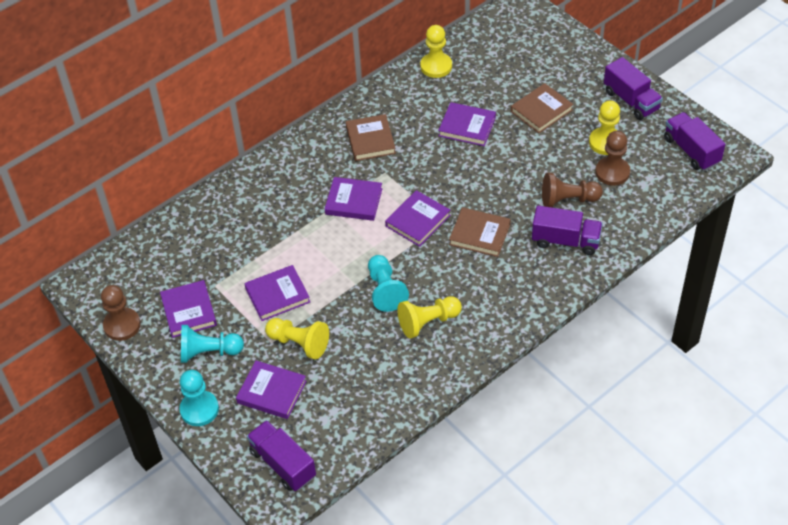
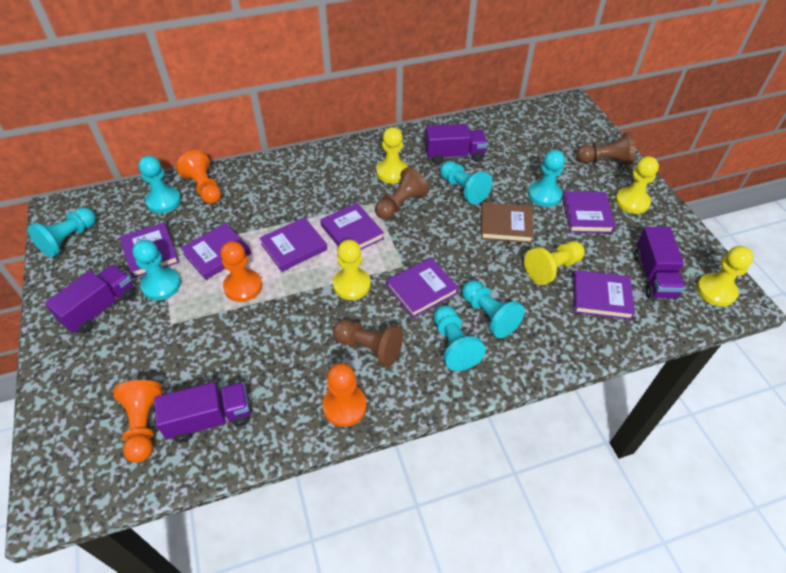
brown book: [346,114,396,161] [449,207,511,257] [511,83,573,133] = 3 -> [481,202,534,243] = 1
orange pawn: none = 0 -> [113,380,162,463] [176,150,221,204] [220,241,262,302] [322,363,367,427] = 4
purple book: [160,280,217,338] [236,360,306,419] [244,265,310,321] [325,177,383,221] [385,190,450,247] [438,102,496,146] = 6 -> [120,222,179,278] [180,223,251,280] [260,217,327,272] [320,203,384,250] [387,258,459,318] [562,191,616,233] [573,270,635,320] = 7
turquoise pawn: [179,370,219,426] [181,325,244,363] [368,255,409,312] = 3 -> [28,208,96,258] [132,240,181,300] [138,156,181,213] [434,305,486,371] [440,161,493,205] [462,280,525,338] [528,150,565,207] = 7
yellow pawn: [265,318,329,359] [397,296,462,338] [420,25,452,78] [589,100,620,155] = 4 -> [333,239,371,300] [376,127,408,184] [524,241,585,285] [615,156,659,214] [697,246,754,306] = 5

